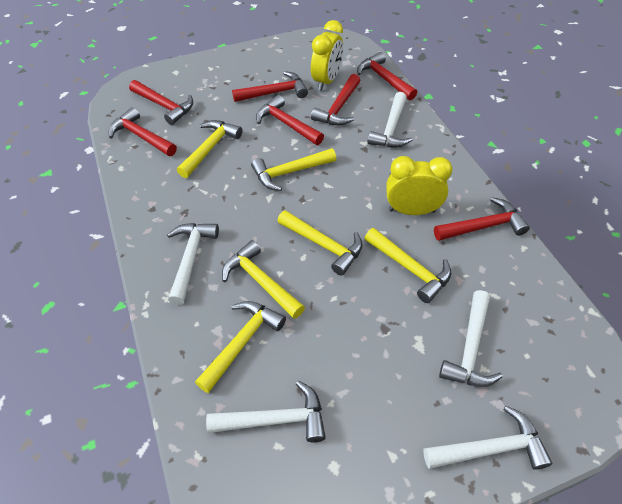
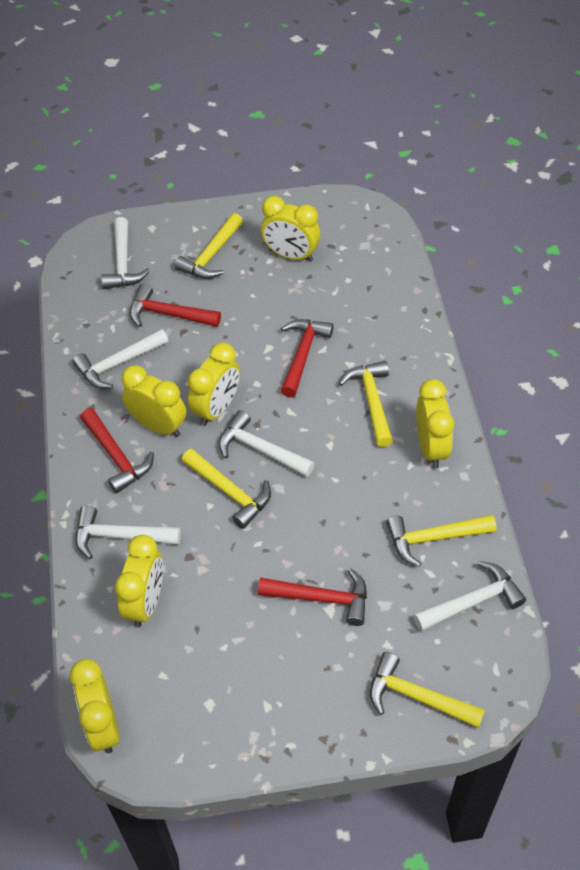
red hammer: [108,107,177,156] [129,80,193,125] [232,71,308,102] [256,95,324,145] [311,74,361,125] [357,52,417,100] [434,197,530,241] = 7 -> [80,408,154,493] [130,284,221,327] [258,568,367,626] [281,319,334,397] = 4
yellow clock: [311,20,343,91] [386,156,452,215] = 2 -> [70,659,120,754] [115,535,163,627] [121,365,187,437] [188,342,240,426] [261,196,320,262] [416,379,454,468] = 6
yellow hammer: [177,120,243,178] [195,301,286,393] [222,240,305,319] [251,148,336,191] [277,210,363,276] [365,228,451,303] = 6 -> [174,213,243,279] [182,449,271,529] [339,361,393,447] [370,652,485,728] [386,515,497,567] = 5

